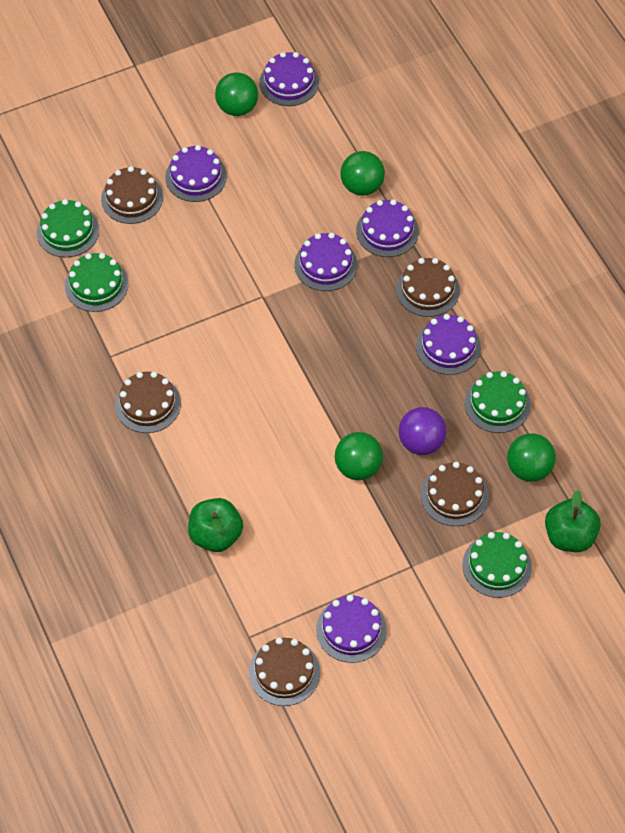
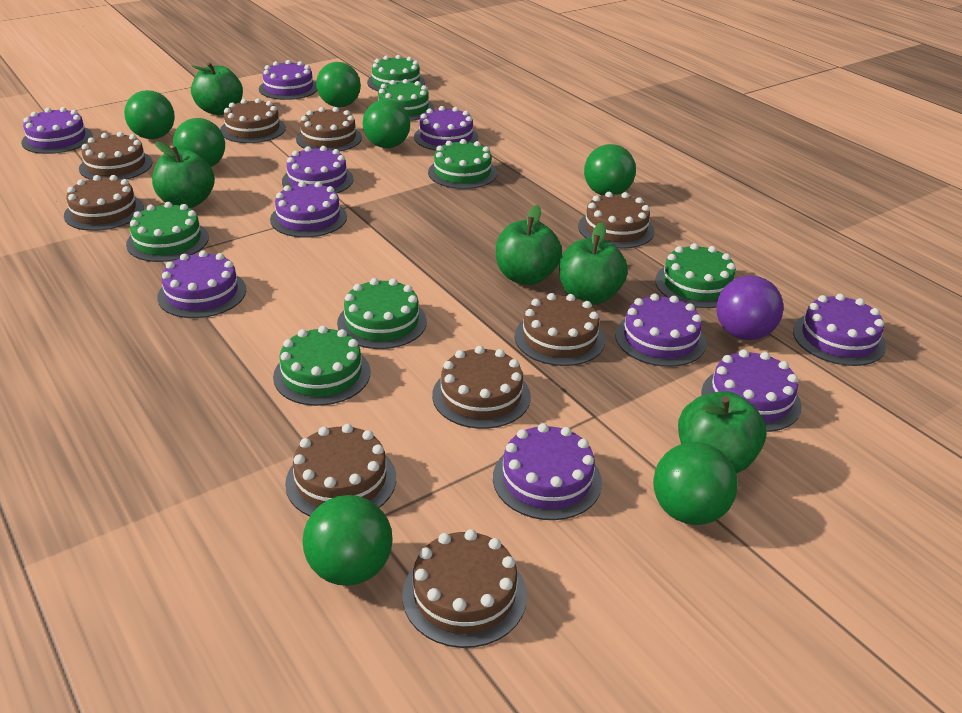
brown cake: [101,166,163,224] [115,371,181,433] [249,637,320,706] [396,258,460,317] [421,462,489,526] = 5 -> [64,175,144,231] [79,132,153,180] [220,98,286,143] [285,424,396,516] [296,107,362,152] [402,529,527,648] [432,346,531,429] [515,293,605,366] [578,192,654,249] = 9
green apple: [188,498,243,552] [545,490,601,552] = 2 -> [152,141,215,208] [191,62,243,115] [496,205,562,285] [559,222,628,305] [678,391,767,473] = 5
green ball: [215,72,258,116] [335,432,383,480] [340,151,385,196] [507,433,556,482] = 4 -> [124,90,175,139] [173,118,225,167] [303,495,393,586] [316,62,361,107] [363,99,410,148] [584,144,636,195] [653,442,738,525] = 7
green cake: [37,199,99,257] [65,253,129,312] [462,532,532,598] [465,371,531,433] = 4 -> [126,202,209,262] [273,326,371,406] [337,278,427,349] [367,55,425,91] [378,79,434,121] [428,139,497,189] [655,243,736,308] = 7
purple cake: [165,145,227,202] [259,52,319,106] [294,232,358,291] [316,595,387,663] [356,199,419,257] [416,314,481,375] = 6 -> [21,107,93,154] [157,250,246,318] [259,60,317,100] [270,181,347,238] [282,146,353,193] [414,106,479,151] [493,423,602,520] [615,294,706,367] [701,350,802,432] [793,294,886,366] = 10

